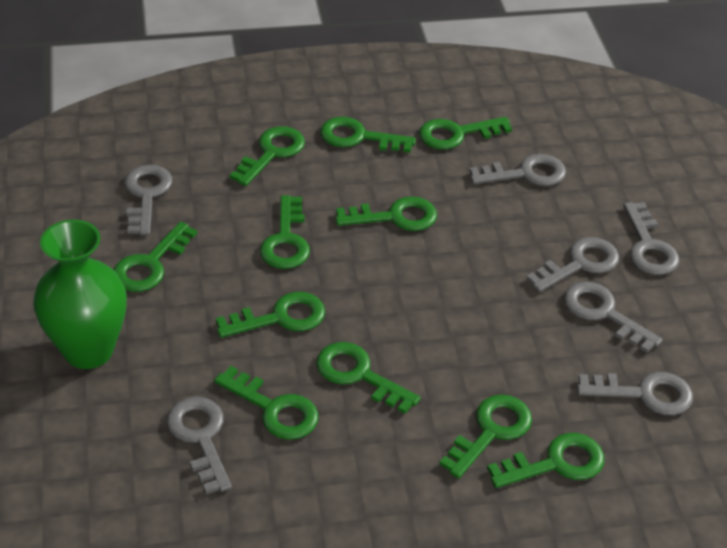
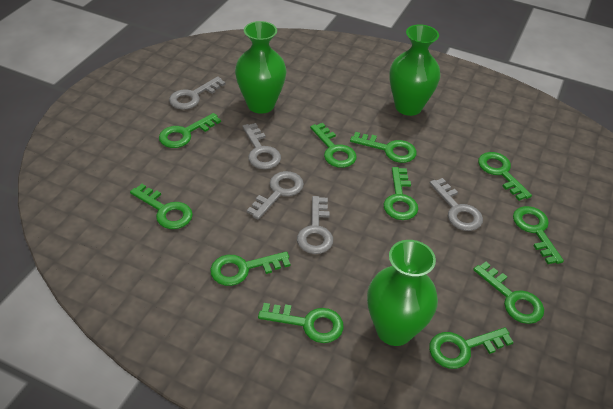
green vase: [33,220,127,369] = 1 -> [235,21,287,114] [367,240,438,346] [389,24,441,116] = 3
grey key: [124,165,172,235] [167,397,232,494] [469,154,566,186] [526,237,619,292] [564,282,662,353] [577,372,693,415] [623,202,679,275] = 7 -> [169,76,226,110] [242,123,281,169] [247,171,304,220] [297,196,333,254] [430,178,483,231] = 5

